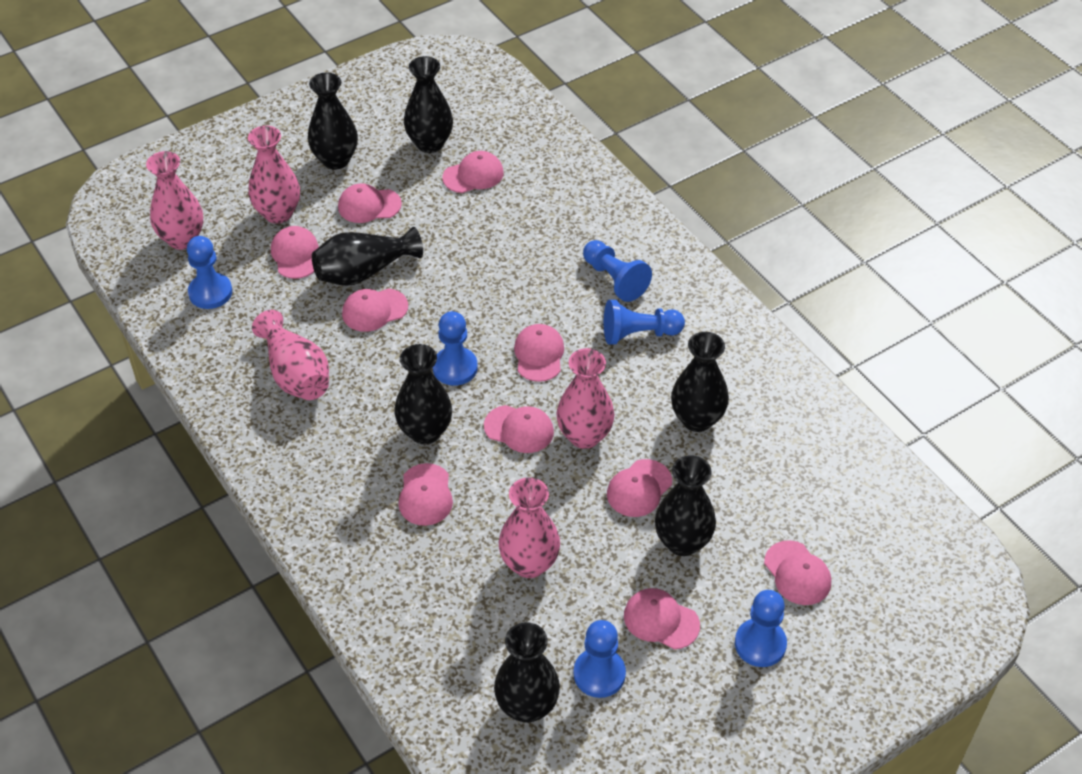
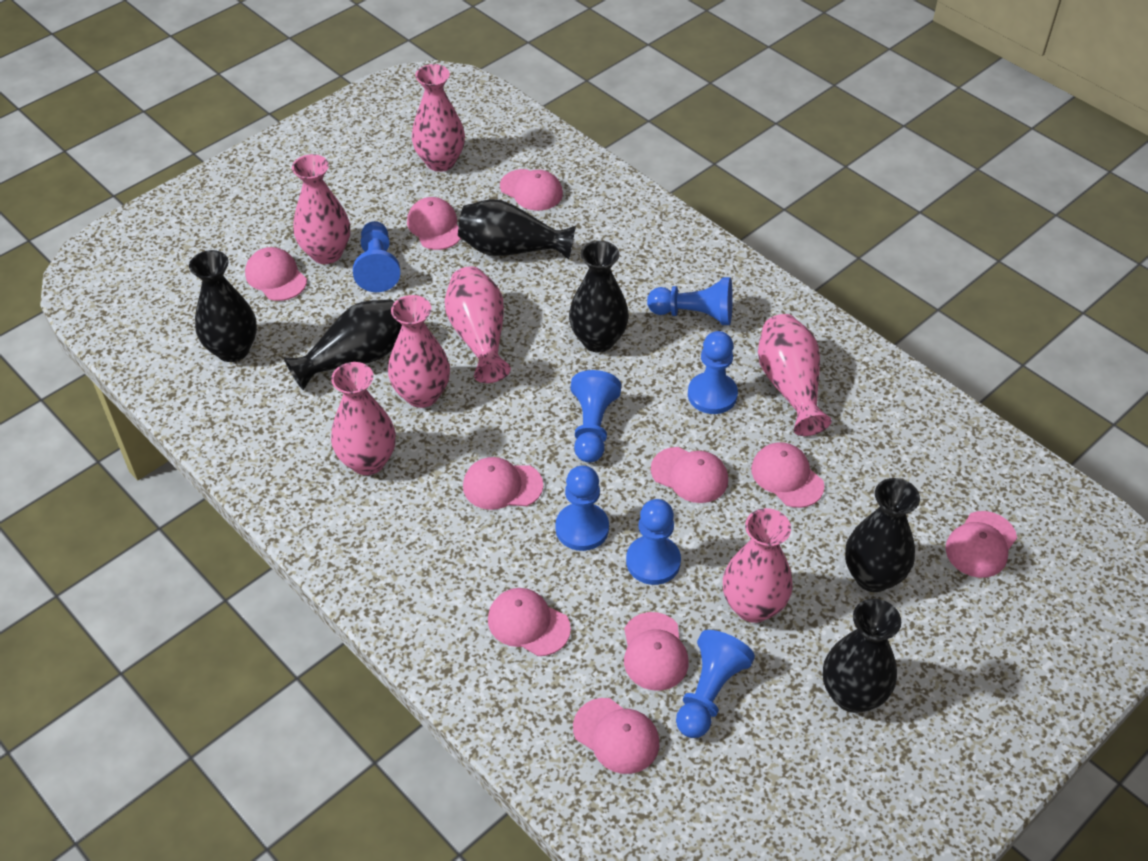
black vase: [308,73,358,170] [312,227,423,286] [394,344,452,444] [404,56,453,153] [494,622,560,723] [655,455,716,556] [671,332,729,432] = 7 -> [189,250,257,362] [284,299,402,390] [458,199,576,260] [569,241,629,352] [823,599,901,713] [845,478,920,592] = 6
blue pawn: [187,236,232,309] [433,311,478,386] [574,620,626,698] [583,240,652,302] [604,300,685,344] [735,590,787,667] = 6 -> [353,221,400,292] [555,465,609,551] [571,370,621,463] [626,499,681,585] [647,277,733,325] [676,630,755,738] [688,331,738,414] = 7
pink vase: [146,151,203,250] [248,126,300,224] [252,310,329,400] [499,477,560,578] [556,348,614,449] = 5 -> [292,154,350,264] [331,362,396,475] [388,295,450,408] [412,64,465,172] [445,267,511,383] [723,508,793,623] [758,314,832,436] = 7

